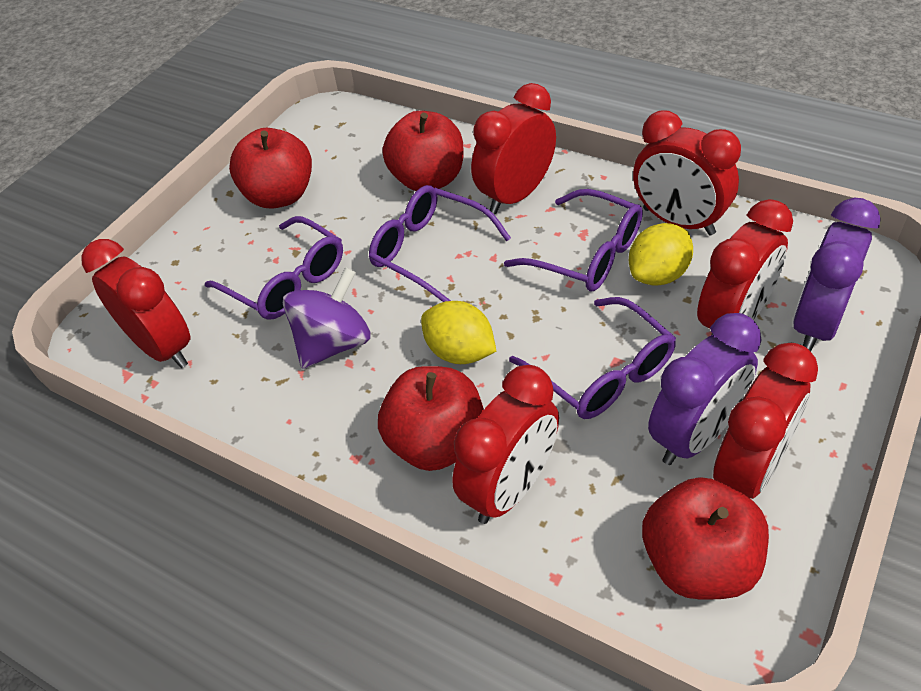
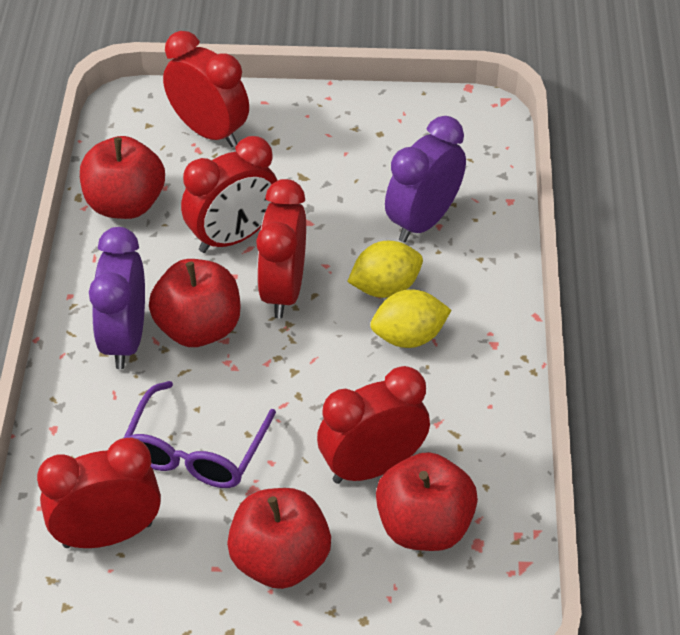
purple glasses: [205,216,343,319] [369,185,511,302] [504,189,643,291] [509,297,676,419] = 4 -> [124,381,276,488] = 1
purple spinning top: [283,267,371,369] = 1 -> none = 0
red clock: [81,239,190,368] [452,365,559,524] [471,83,556,214] [633,110,741,235] [697,199,793,335] [713,343,818,499] = 6 -> [37,438,161,548] [163,31,249,147] [181,136,278,253] [256,179,306,318] [317,366,430,484] = 5

